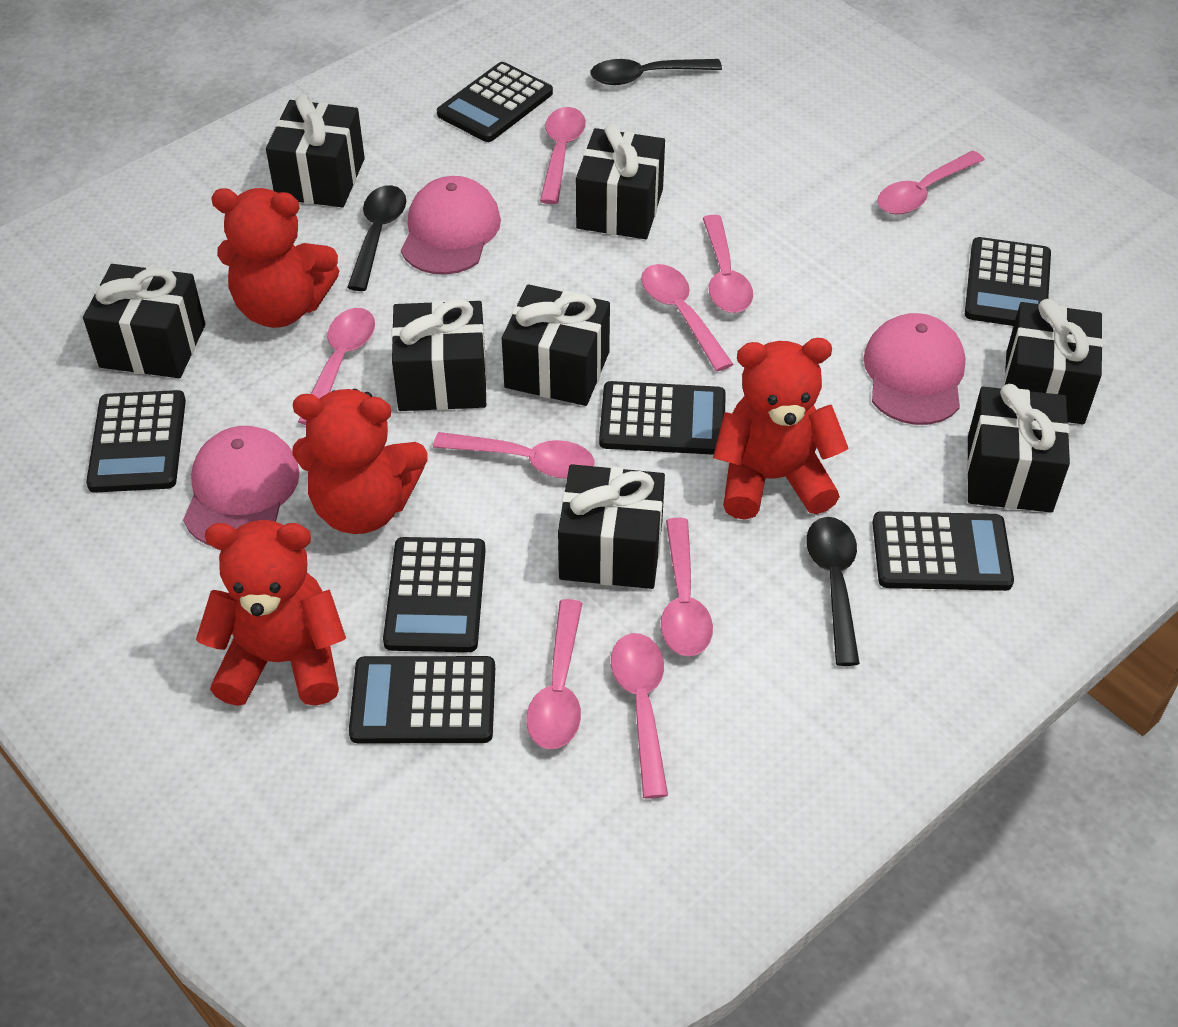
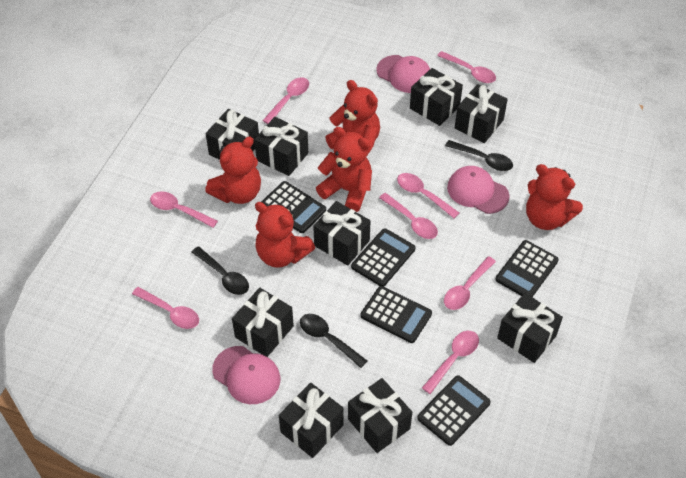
black calculator: [86,390,186,493] [349,656,495,743] [383,537,486,652] [437,62,553,142] [599,381,726,455] [873,511,1014,591] [965,237,1051,326] = 7 -> [261,181,326,233] [351,228,415,286] [361,286,432,343] [417,375,491,446] [495,240,559,297] = 5
black gift: [83,264,205,378] [266,94,365,207] [391,299,487,411] [502,284,610,406] [558,464,665,589] [576,123,665,239] [967,384,1070,513] [1004,299,1103,424] = 8 -> [206,109,259,160] [232,288,294,357] [254,117,308,176] [279,382,344,458] [313,201,371,266] [348,378,412,453] [410,68,463,126] [455,84,508,143] [497,293,563,363] = 9
pink spoon: [298,308,375,425] [433,432,594,479] [526,599,583,749] [540,107,586,204] [611,633,668,799] [641,264,733,371] [661,518,713,656] [703,215,753,313] [877,151,985,214] = 9 -> [132,287,199,329] [150,191,218,228] [262,77,309,124] [379,193,438,239] [397,173,459,218] [422,331,479,394] [437,51,496,83] [444,256,496,310] = 8
red teddy bear: [196,520,346,706] [211,188,339,328] [292,389,427,534] [713,338,849,520] = 4 -> [205,137,261,204] [255,202,315,268] [316,127,372,212] [325,80,380,155] [526,164,583,230] = 5

